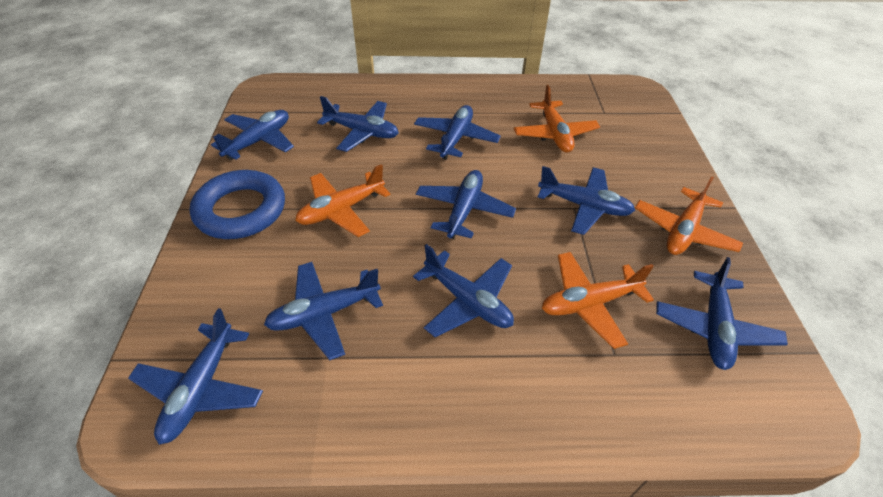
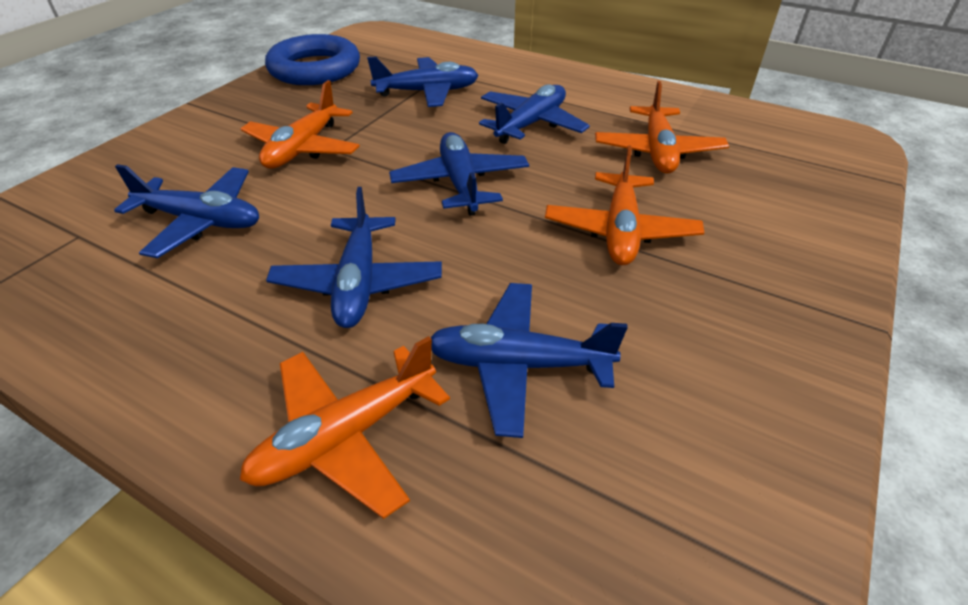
blue plane: [128,308,263,445] [211,110,294,160] [264,262,383,360] [317,96,399,152] [413,244,514,337] [414,105,501,160] [416,170,516,239] [538,166,635,235] [656,257,788,370] = 9 -> [114,164,259,258] [266,187,442,328] [367,56,478,107] [389,132,529,216] [431,283,628,438] [479,84,590,144] = 6

